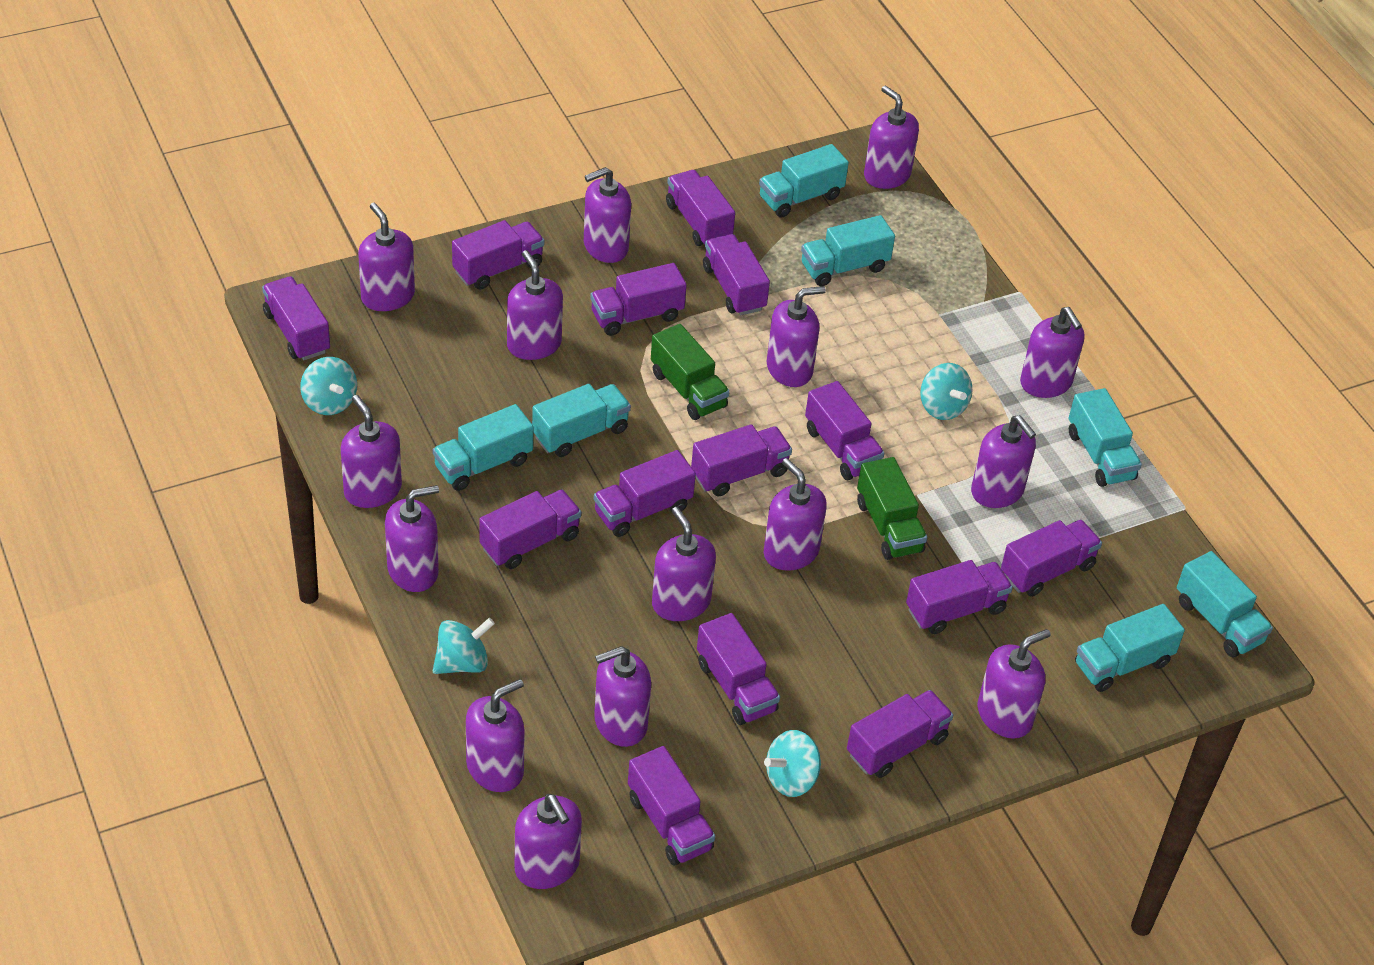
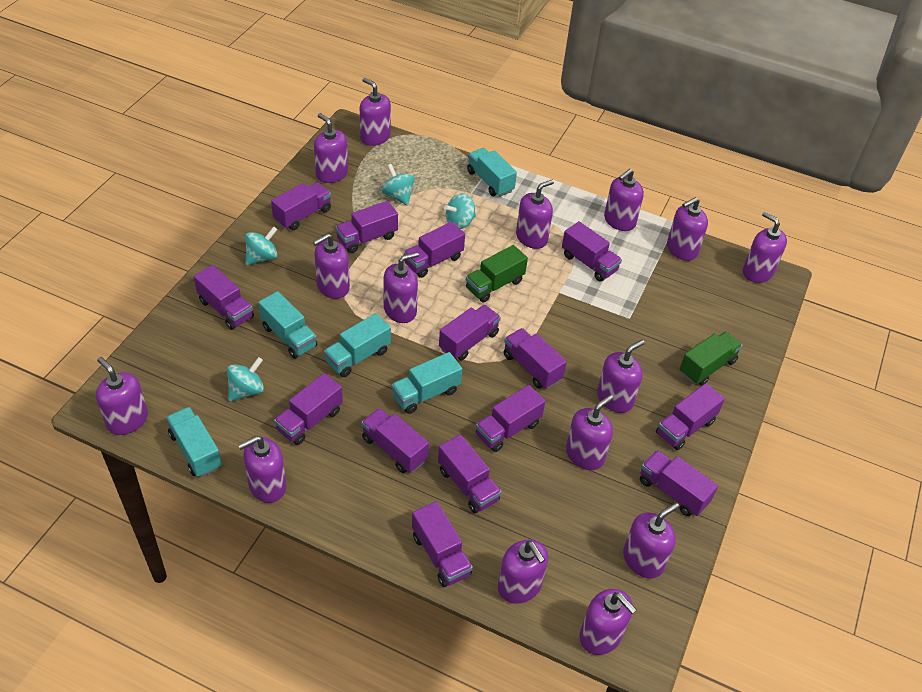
turquoise truck: [433,404,533,491] [532,384,631,457] [759,144,849,218] [801,215,895,286] [1069,388,1142,487] [1075,604,1185,692] [1177,551,1273,657] = 7 -> [166,407,222,477] [258,291,317,359] [324,313,391,377] [391,352,462,414] [467,148,517,197] = 5

